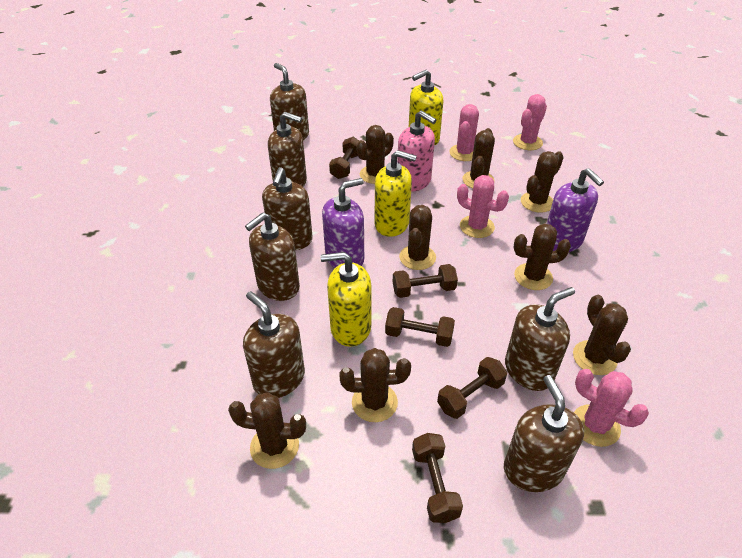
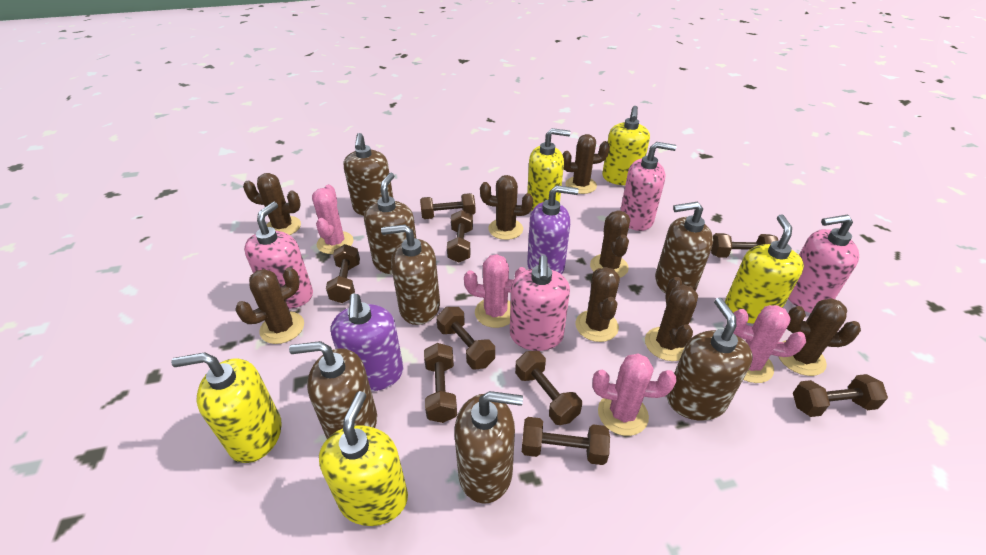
brown dumbbell: [329,137,359,179] [385,307,455,347] [393,264,458,298] [412,433,463,523] [437,357,507,419] = 5 -> [326,244,360,303] [420,193,476,219] [424,343,457,423] [436,307,495,370] [447,210,473,263] [515,351,582,425] [522,417,610,465] [711,233,778,258] [793,374,888,417] = 9
pink soap dispenser: [397,110,436,192] = 1 -> [244,202,313,309] [510,255,570,351] [620,142,677,231] [788,214,859,313] = 4
yellow soap dispenser: [321,252,371,347] [375,150,417,237] [409,69,443,145] = 3 -> [171,353,282,463] [319,391,408,526] [527,128,570,211] [602,106,650,185] [725,214,804,324] = 5

